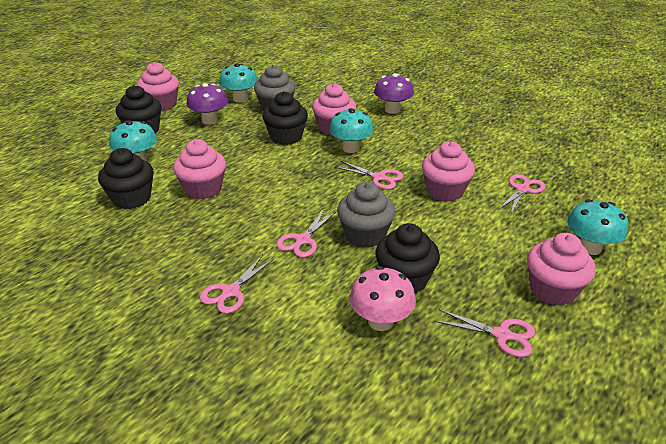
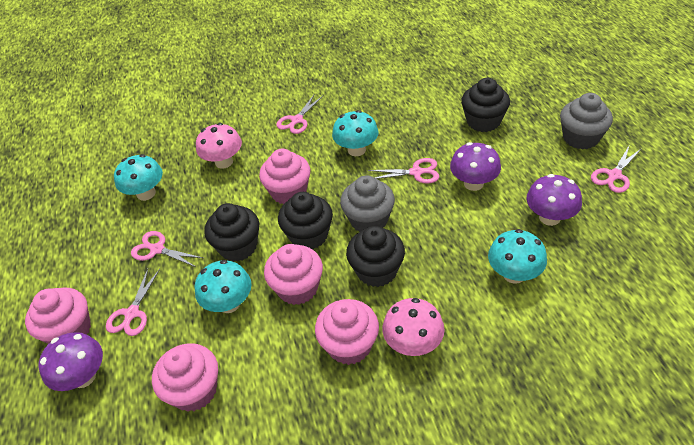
pink mushroom: [350,266,416,331] = 1 -> [196,123,242,169] [382,298,444,356] = 2
purple mushroom: [187,83,228,125] [374,73,414,114] = 2 -> [38,332,103,391] [450,142,501,191] [527,174,582,226] = 3

